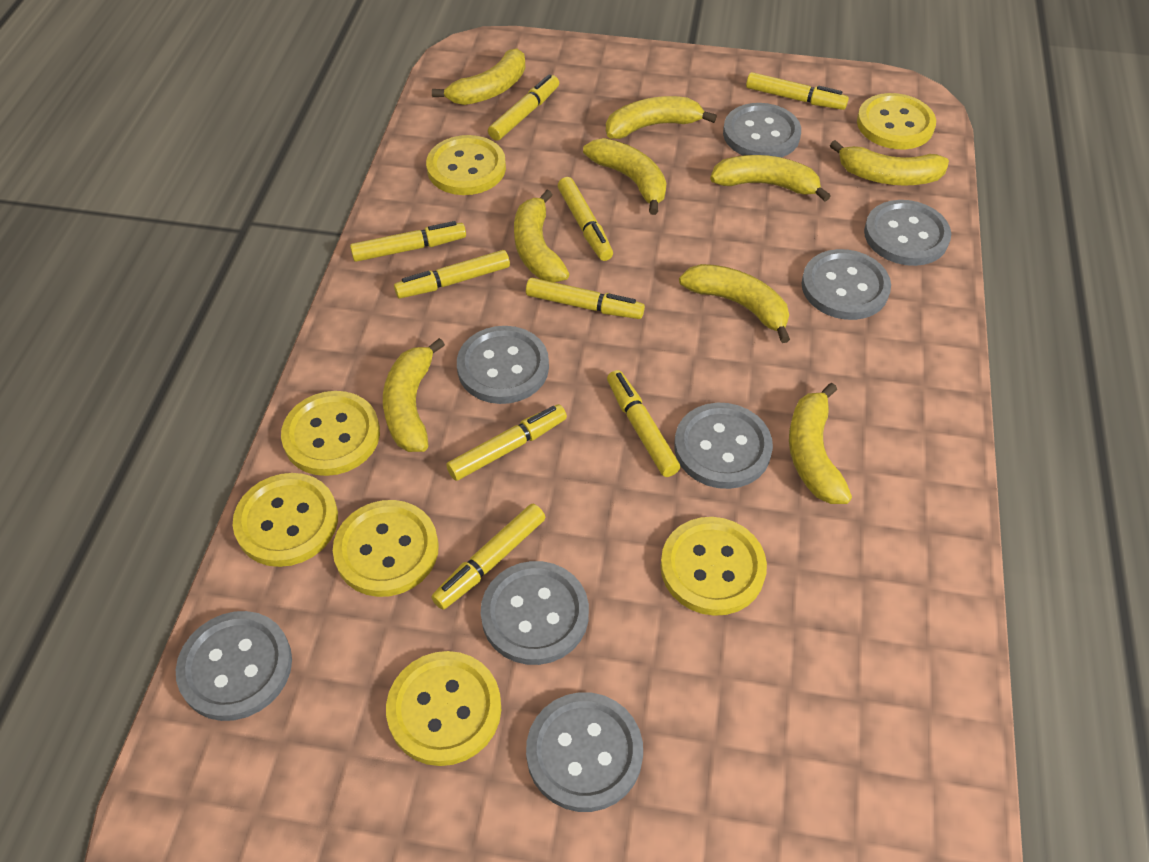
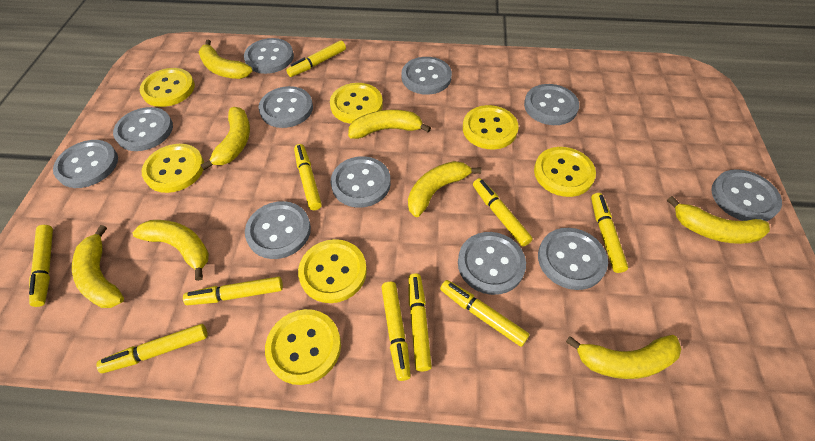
grey button: [176,611,292,721] [457,326,549,404] [481,561,589,665] [526,692,643,812] [674,403,773,489] [723,103,801,158] [802,249,891,320] [864,200,951,266] = 8 -> [53,140,118,188] [113,107,173,151] [244,38,294,74] [245,201,311,259] [259,86,313,128] [331,156,391,208] [402,57,452,95] [458,232,526,295] [524,84,579,125] [538,228,608,290] [711,169,782,221] = 11
yellow banana: [383,338,445,452] [432,49,525,105] [514,190,569,282] [583,138,667,215] [606,96,717,139] [679,264,790,343] [710,155,830,201] [789,383,852,504] [830,140,949,186] = 9 -> [72,225,124,308] [132,220,209,281] [198,39,253,79] [201,107,250,170] [348,110,431,139] [408,161,481,217] [566,335,681,379] [667,196,770,244] = 8
yellow marker: [350,221,466,262] [394,250,510,299] [431,504,545,610] [446,404,567,481] [488,74,559,141] [526,278,645,319] [558,177,613,261] [607,370,680,477] [746,72,849,110] = 9 -> [29,225,53,307] [96,324,207,373] [183,276,283,305] [286,40,346,77] [294,144,322,210] [381,282,411,381] [408,273,432,372] [440,280,530,347] [473,178,533,246] [591,193,628,273] = 10

